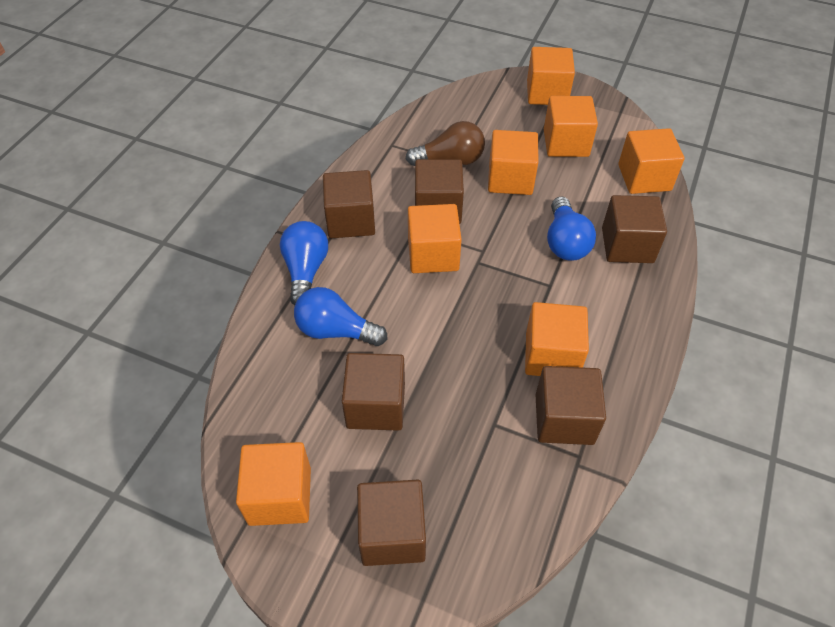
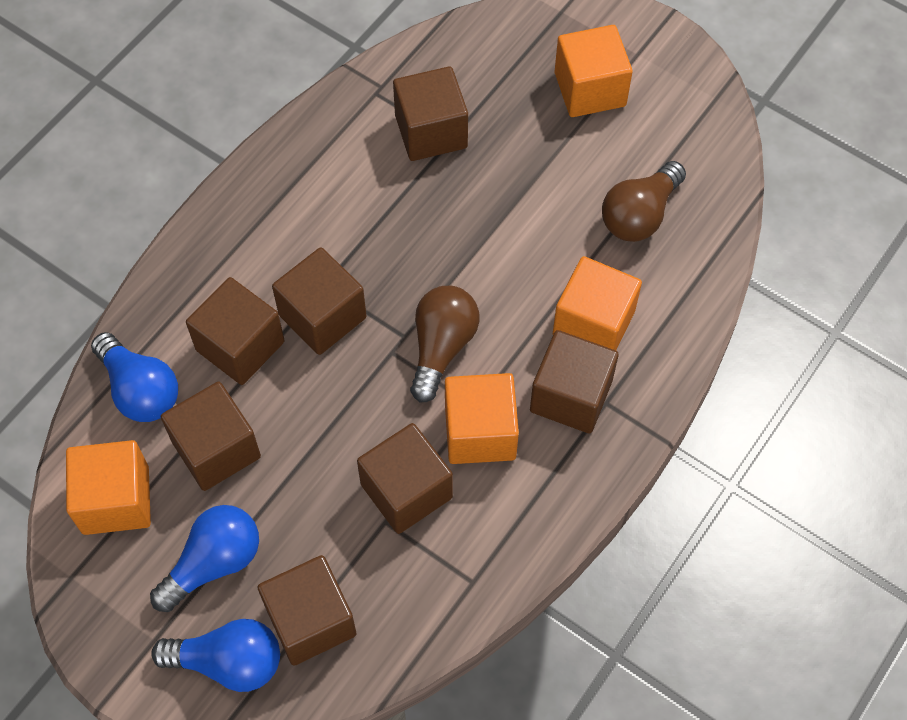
brown cube: [323,170,375,238] [342,353,405,431] [357,480,426,566] [415,159,464,224] [536,366,606,445] [602,195,667,263] = 6 -> [161,382,261,491] [186,277,284,385] [258,555,356,665] [272,247,366,355] [357,423,453,534] [393,66,468,161] [530,330,619,434] = 7
brown light bulb: [406,121,485,166] = 1 -> [410,286,480,403] [602,161,686,242] = 2
orange cube: [236,442,311,526] [408,204,462,273] [488,130,538,195] [525,302,589,376] [527,47,575,105] [544,96,598,157] [618,128,684,194] = 7 -> [66,440,151,535] [445,373,519,464] [553,256,642,350] [555,25,633,117] = 4

